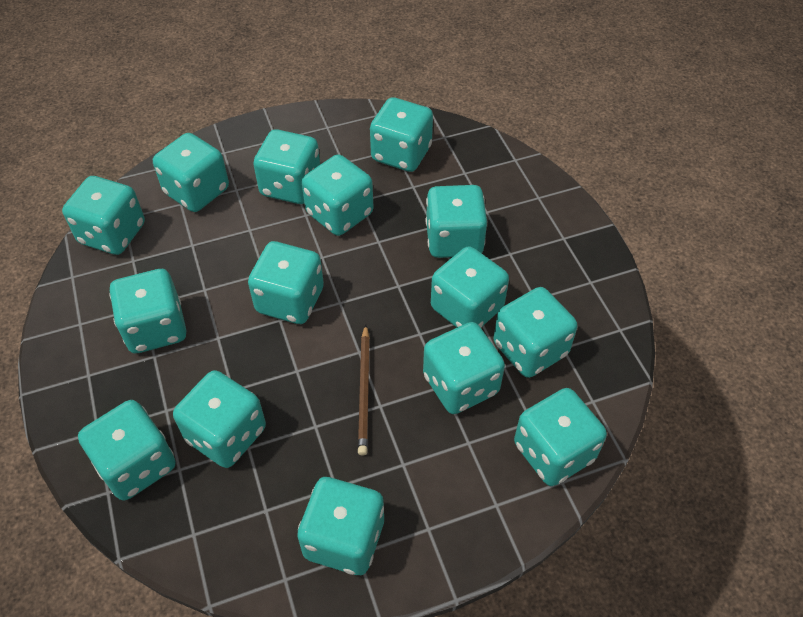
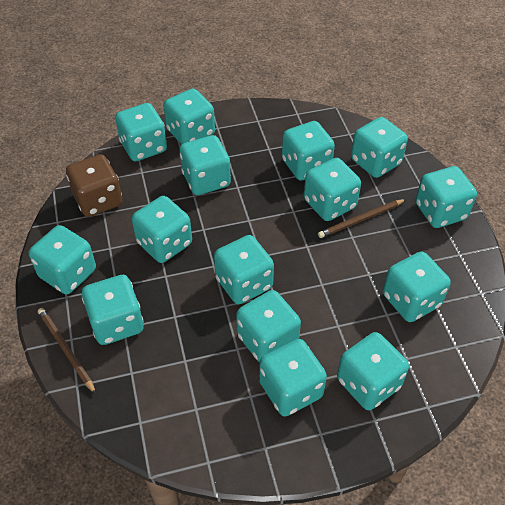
brown dice: none = 0 -> [66,154,122,217] = 1
brown pencil: [358,324,370,456] = 1 -> [38,308,96,394] [318,199,406,238] = 2

